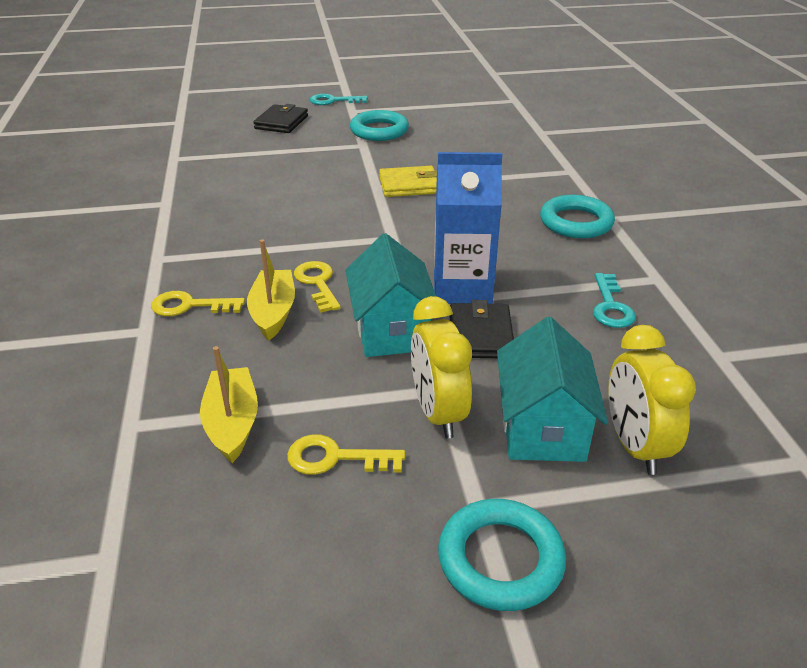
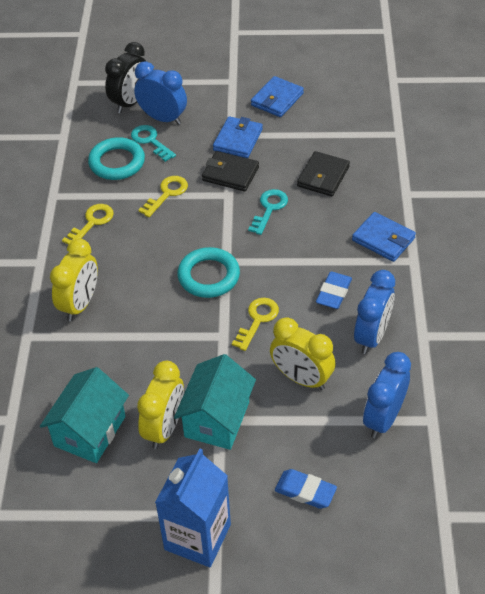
black clock: none = 0 -> [105,42,147,113] = 1
blue clock: none = 0 -> [134,62,187,125] [354,270,395,354] [363,352,411,438] = 3
blue eraser: none = 0 -> [275,469,337,509] [316,271,352,309] = 2
blue wallet: none = 0 -> [213,116,263,158] [251,76,304,117] [352,212,416,262] = 3
turquoise ring: [350,110,409,141] [438,499,566,611] [540,195,615,238] = 3 -> [88,137,145,180] [177,247,240,298] = 2
yellow boat: [200,346,258,463] [247,239,295,340] = 2 -> none = 0
yellow clock: [411,296,472,438] [608,325,696,475] = 2 -> [50,239,98,321] [137,361,184,449] [270,317,336,390] = 3
yellow wallet: [379,166,437,197] = 1 -> none = 0

